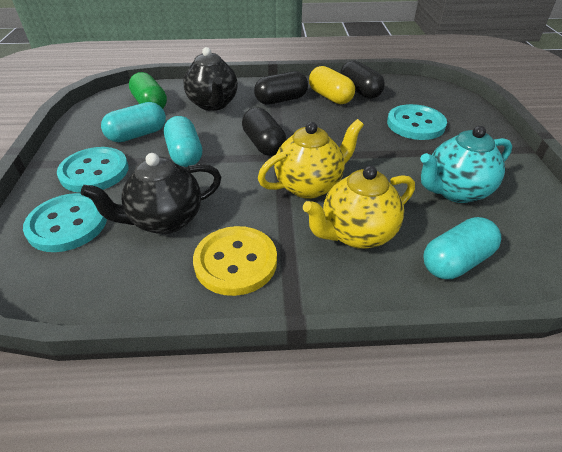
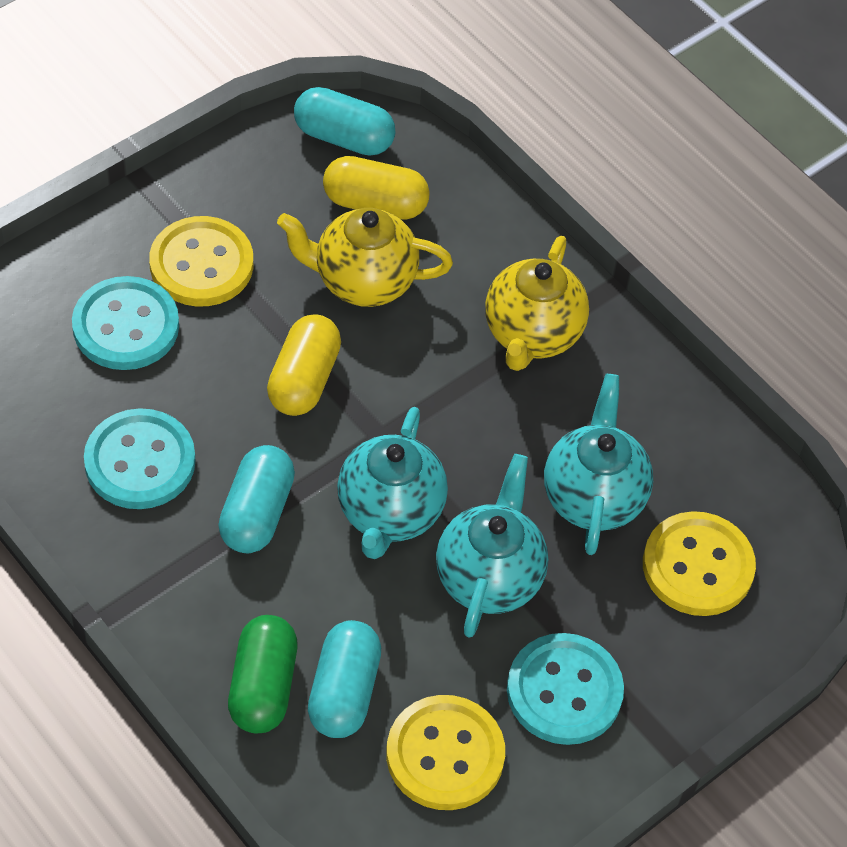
black capsule: [242,107,286,156] [254,71,308,105] [340,60,385,99] = 3 -> none = 0
black teapot: [81,153,221,234] [183,47,238,111] = 2 -> none = 0
turquoise teapot: [420,126,512,203] = 1 -> [337,407,448,559] [436,454,548,638] [544,374,653,555] = 3
yellow button: [193,226,277,296] = 1 -> [149,216,253,307] [386,695,505,810] [643,511,756,616] = 3
yellow capsule: [309,66,355,104] = 1 -> [267,314,341,416] [323,156,430,220] = 2

